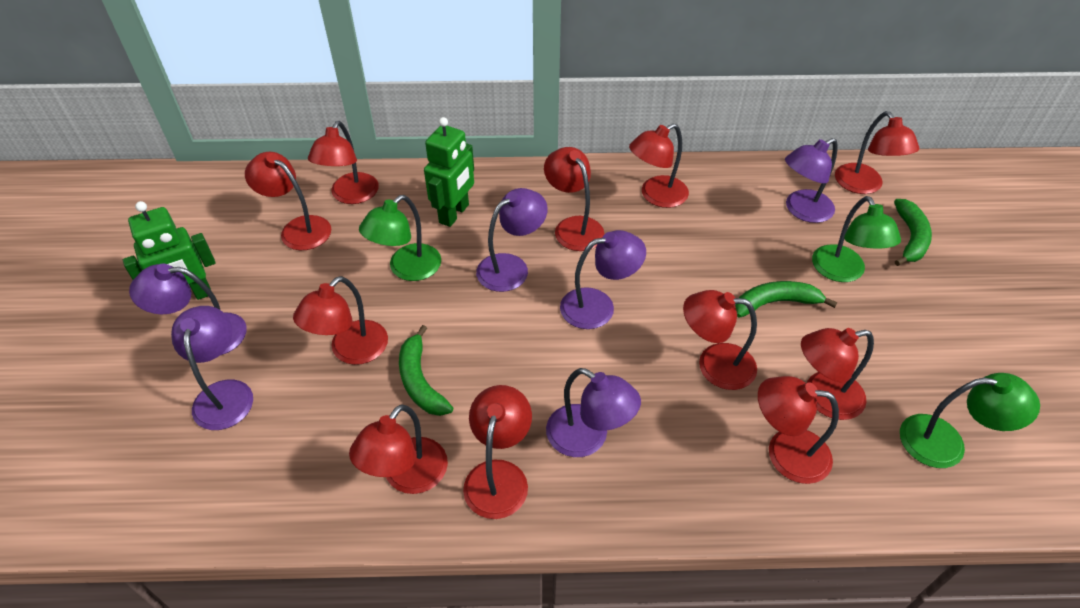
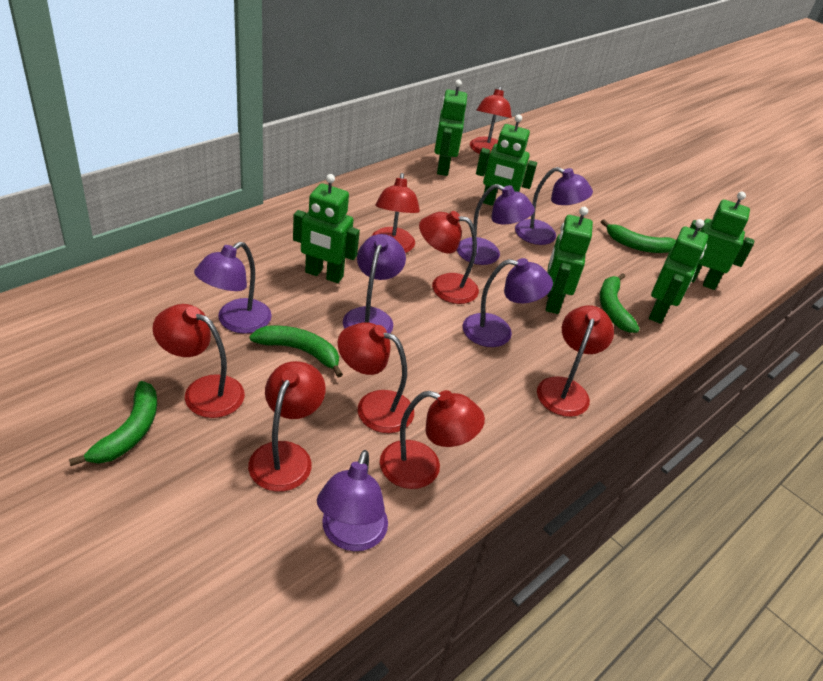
green banana: [399,325,453,416] [735,281,838,318] [894,199,932,266] = 3 -> [69,381,157,466] [250,325,343,378] [600,273,640,333] [601,219,676,253] = 4
green lamp: [359,195,441,281] [812,196,901,282] [900,373,1040,468] = 3 -> none = 0
green robot: [123,201,216,300] [424,117,474,227] = 2 -> [293,174,360,283] [434,80,467,176] [476,114,537,206] [546,207,593,314] [649,219,708,324] [690,192,754,290] = 6
red lamp: [245,152,331,250] [293,276,388,365] [308,121,379,204] [349,404,448,494] [463,385,532,519] [544,147,604,251] [629,124,689,208] [683,290,757,390] [758,376,839,484] [801,328,874,420] [835,111,919,194] = 11 -> [152,304,245,418] [248,361,326,492] [338,322,414,433] [372,173,420,253] [380,390,485,489] [419,211,479,304] [470,86,512,154] [537,305,614,417] = 8

